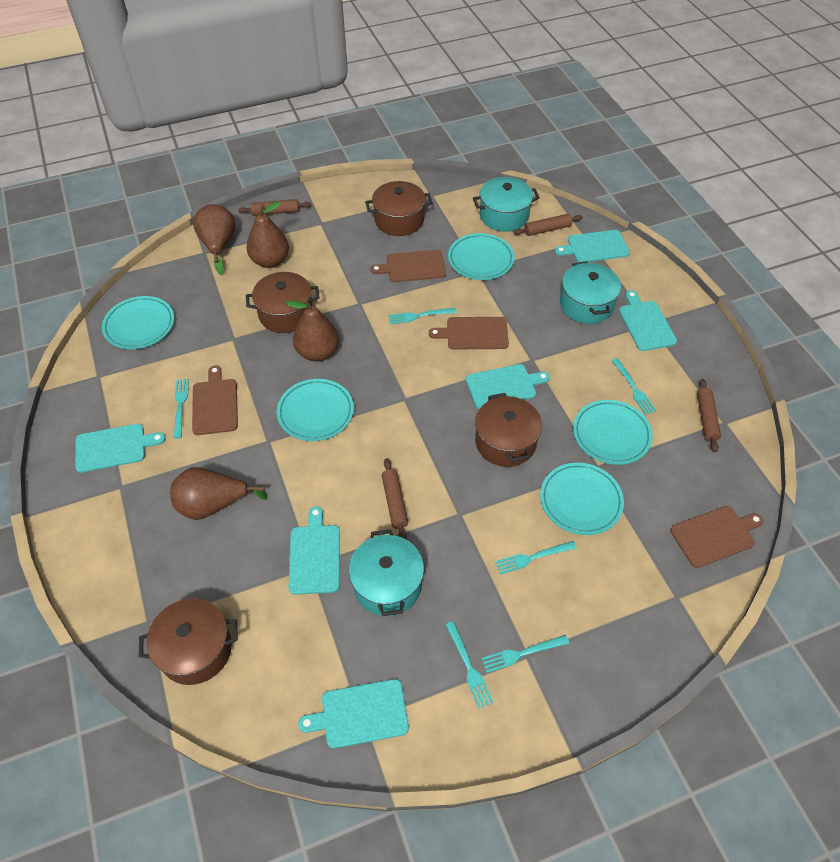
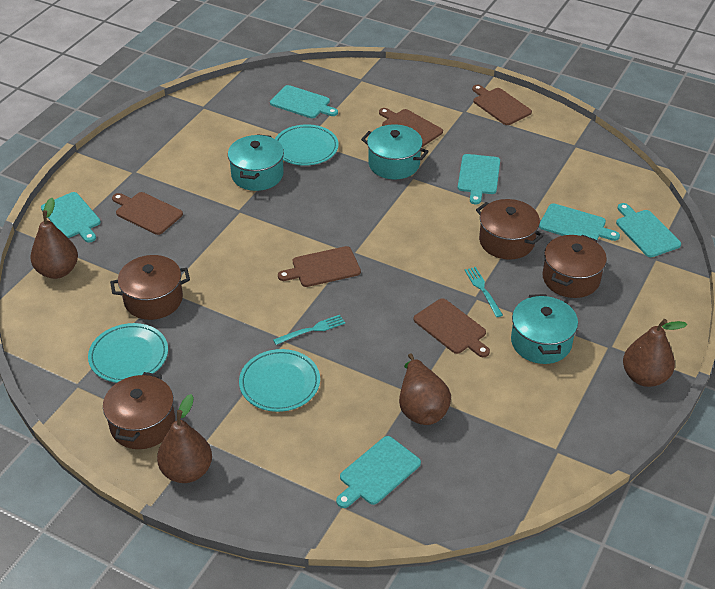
brown cutting board: [192,366,238,435] [371,250,446,282] [429,317,509,349] [670,506,764,568] = 4 -> [112,192,183,235] [278,246,361,287] [379,108,443,147] [413,298,490,357] [472,85,532,125] = 5
brown rolling pin: [238,199,311,216] [382,459,408,539] [514,214,583,236] [697,379,721,452] = 4 -> none = 0
turquoise fork: [174,379,189,439] [389,308,456,324] [445,621,493,708] [481,635,569,673] [495,541,577,574] [611,358,657,415] = 6 -> [273,315,345,345] [464,267,503,317] = 2
turquoise plate: [102,296,174,349] [277,379,354,441] [448,233,515,280] [540,463,624,535] [573,400,653,465] = 5 -> [88,323,168,383] [239,349,320,412] [275,124,339,166] = 3

